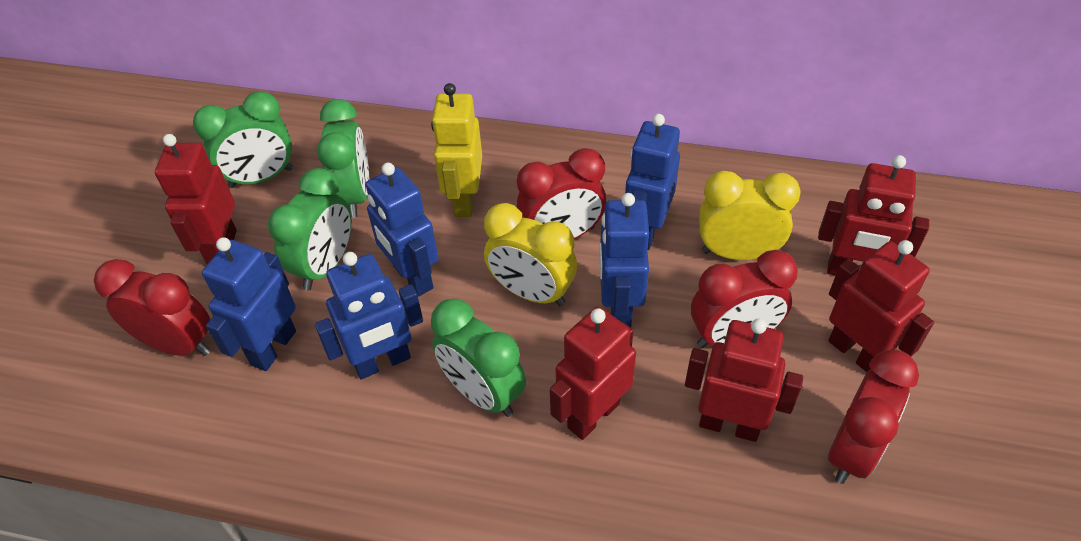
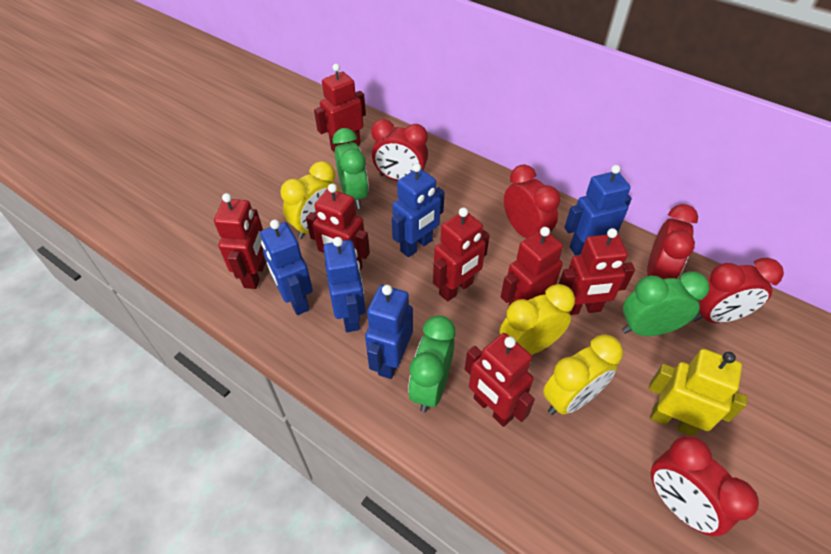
green clock: [193,91,293,188] [268,168,351,290] [317,99,369,218] [431,299,526,417] = 4 -> [333,128,369,209] [408,315,455,413] [622,271,709,336] = 3
red clock: [94,259,211,356] [517,148,606,239] [691,250,798,348] [828,350,919,484] = 4 -> [371,119,428,181] [504,164,560,238] [647,204,698,279] [651,436,759,536] [693,258,784,323] = 5
red robot: [155,134,237,264] [550,307,636,440] [685,318,803,442] [818,155,929,276] [828,240,934,372] = 5 -> [214,193,266,289] [306,184,370,270] [314,64,366,153] [433,208,490,302] [465,333,535,427] [501,227,563,307] [559,228,635,315] = 7
yellow clock: [484,203,577,307] [699,171,801,260] = 2 -> [281,161,340,239] [499,284,575,355] [543,334,623,415] = 3

